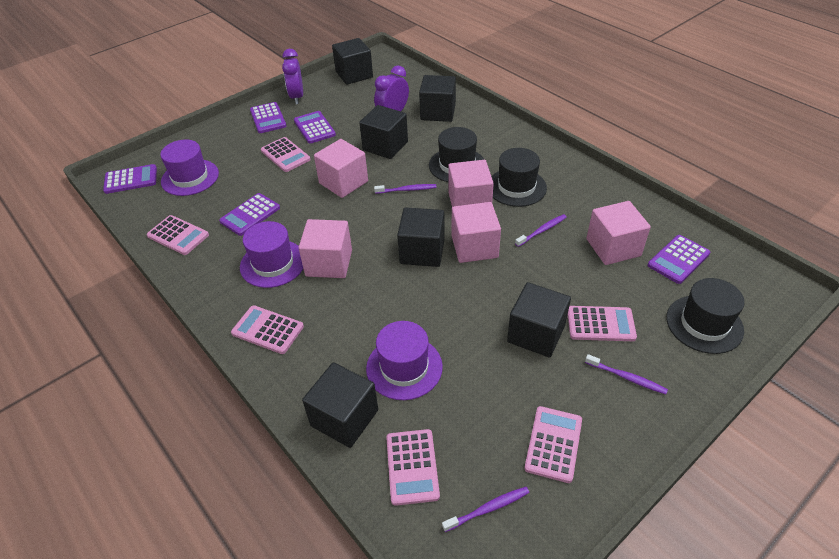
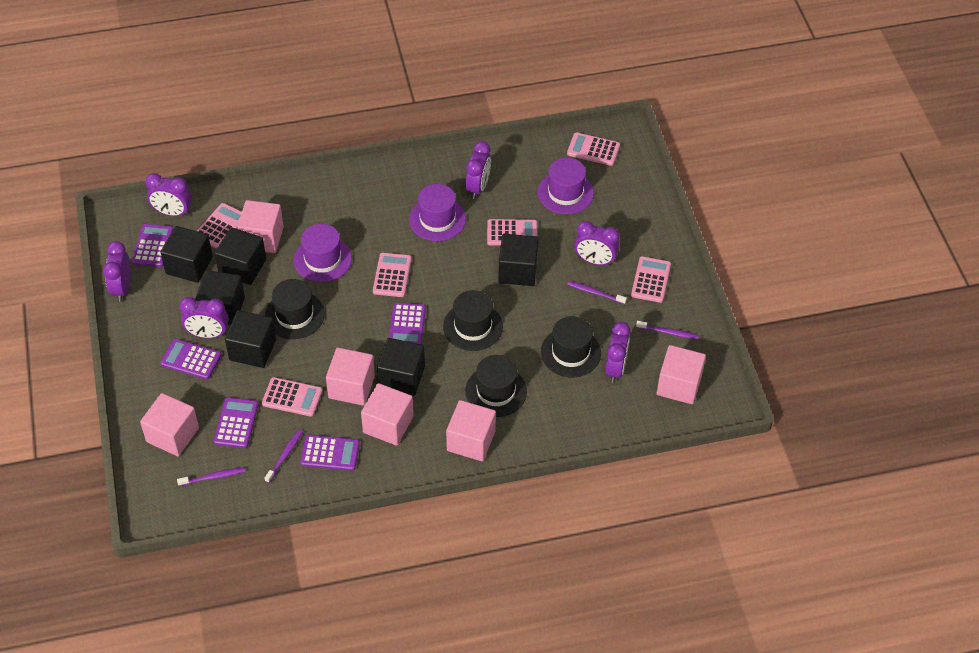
black hat: [429,127,484,182] [491,148,547,207] [666,278,745,354] = 3 -> [265,279,325,339] [443,290,503,351] [465,355,527,417] [541,316,601,377] = 4
pink cube: [299,219,352,278] [314,139,368,198] [448,160,494,207] [452,202,501,263] [586,201,651,265] = 5 -> [140,393,199,456] [237,200,284,253] [326,348,375,406] [361,383,413,445] [446,400,496,461] [657,345,706,404] = 6
purple clock: [282,49,303,104] [374,65,409,111] = 2 -> [103,241,131,302] [145,173,192,216] [179,297,229,338] [465,141,491,199] [574,221,620,266] [605,322,631,383] = 6

